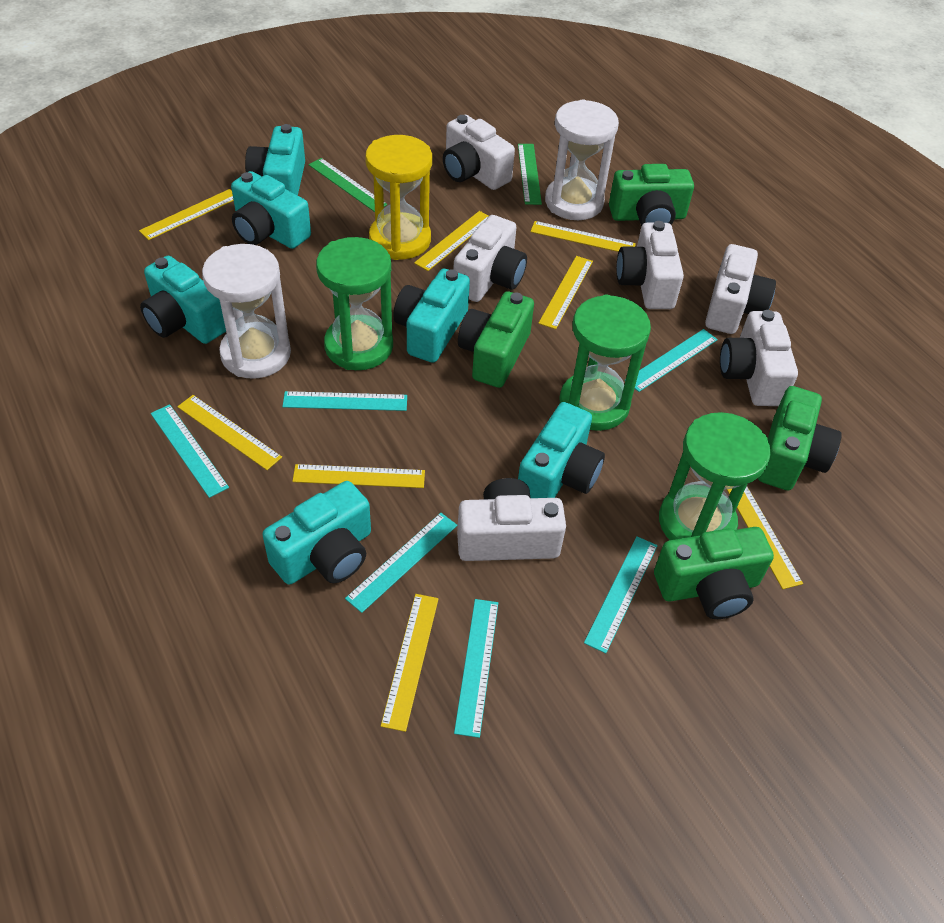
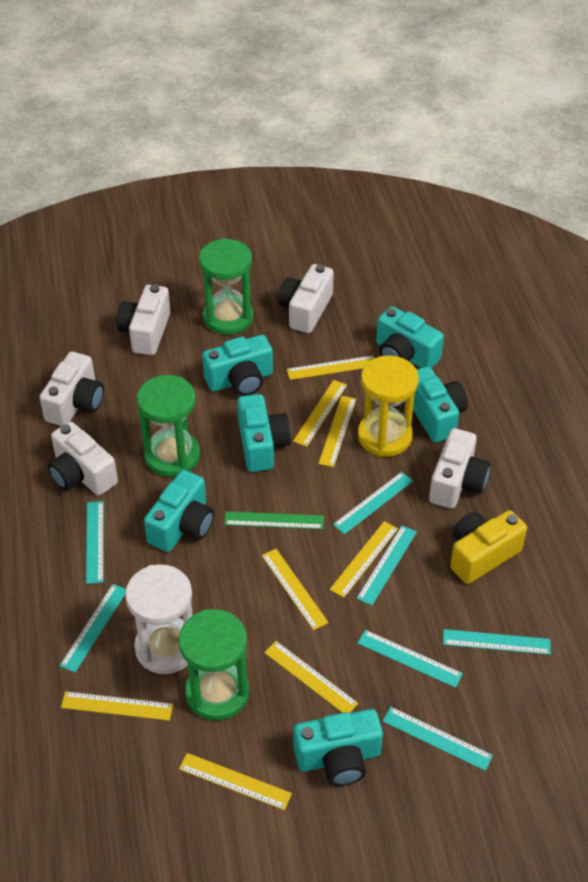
green camera: [458,291,534,388] [609,164,694,226] [654,527,774,619] [758,386,841,491] = 4 -> none = 0
green ruler: [309,158,387,212] [518,144,542,205] = 2 -> [224,511,324,529] = 1
turquoise ruler: [151,404,229,498] [282,391,407,411] [345,513,457,613] [454,599,498,738] [584,536,657,654] [625,329,718,392] = 6 -> [60,584,126,672] [86,501,104,584] [333,472,413,534] [357,525,417,606] [358,630,463,688] [383,707,493,771] [443,629,551,655] = 7
white camera: [443,115,515,190] [453,215,527,302] [457,478,566,561] [616,221,684,309] [705,244,776,334] [720,310,798,406] = 6 -> [39,351,104,426] [48,421,118,496] [116,284,171,355] [278,264,334,333] [429,428,490,509] = 5
white hourglass: [202,244,291,379] [545,99,619,220] = 2 -> [125,564,193,674] = 1
yellow camera: none = 0 -> [450,510,527,584] = 1

